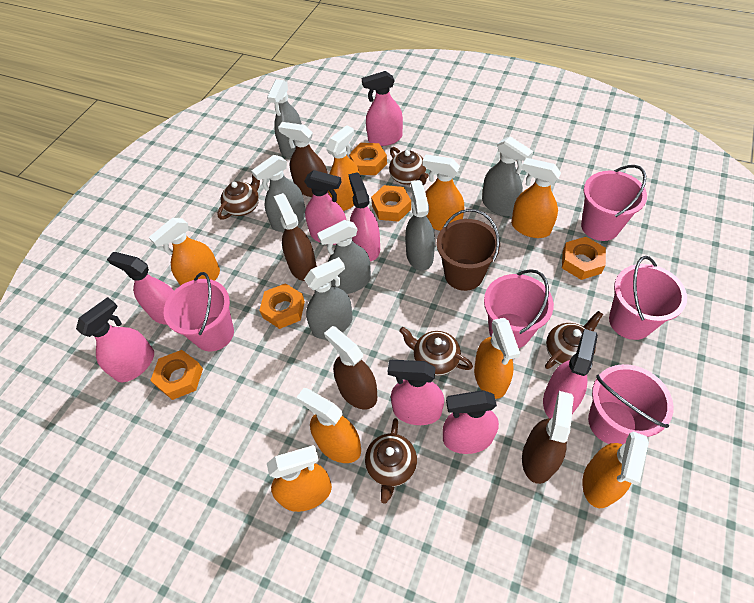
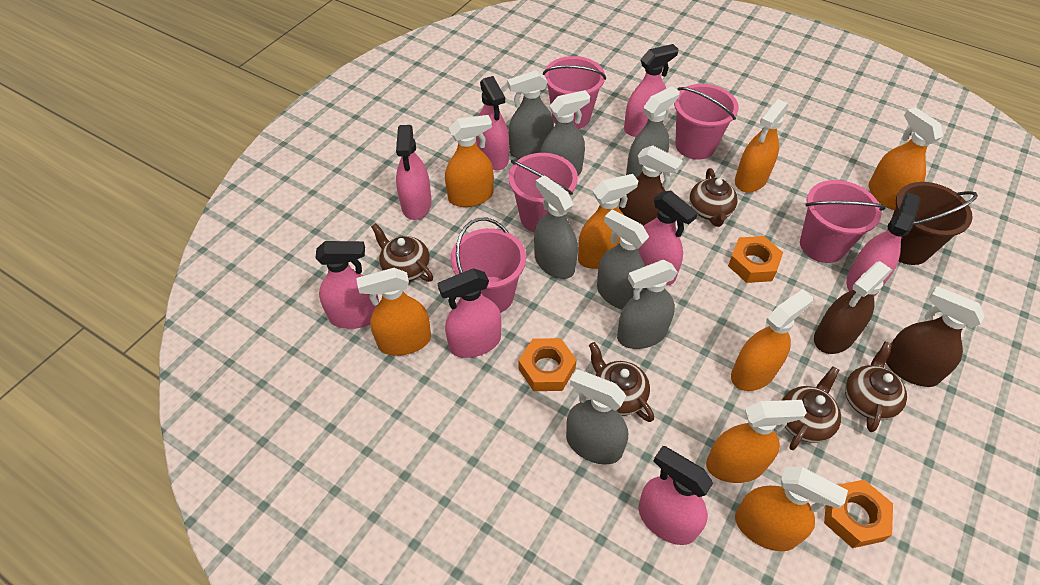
brown spray bottle: [274,193,317,281] [278,122,328,197] [324,326,377,409] [522,391,574,484] = 4 -> [619,145,683,226] [814,261,892,354] [886,286,985,387] = 3
grey spray bottle: [251,155,306,231] [267,79,302,157] [304,257,353,339] [317,220,371,294] [405,180,435,271] [482,136,533,216] = 6 -> [507,70,554,159] [534,175,578,279] [540,90,590,176] [566,369,628,465] [597,210,649,310] [617,260,678,349] [626,86,680,177] = 7
orange nut: [150,350,203,400] [259,283,305,329] [349,143,387,175] [371,185,411,222] [562,237,606,280] = 5 -> [519,338,577,391] [728,236,783,283] [824,480,893,548] = 3

